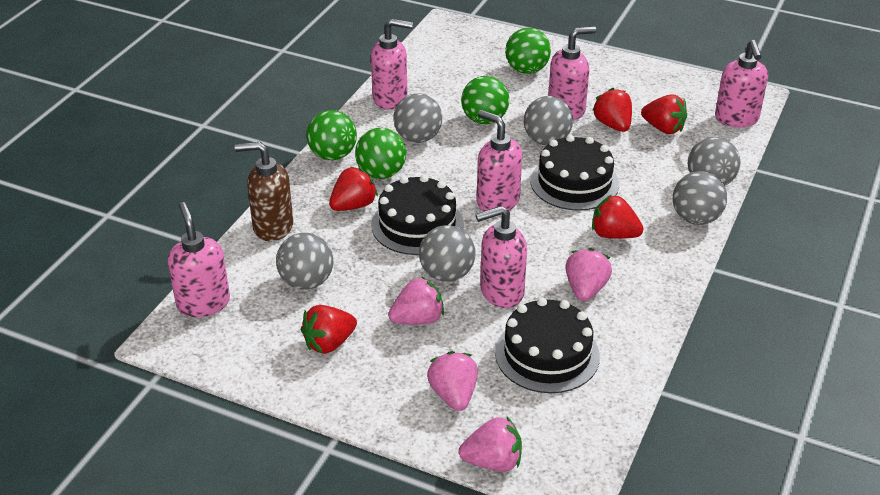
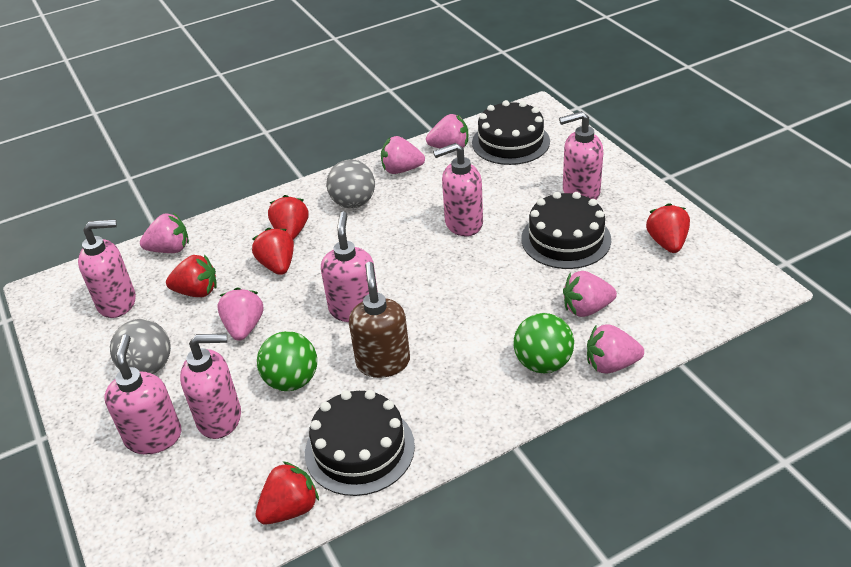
green ball: [306,110,357,160] [355,128,406,179] [461,76,509,124] [505,28,551,74] = 4 -> [257,331,317,391] [514,313,574,373] = 2
grey ball: [276,233,333,290] [393,93,442,143] [419,225,476,282] [524,96,573,145] [673,171,727,225] [688,137,741,186] = 6 -> [110,319,171,374] [327,159,375,208] = 2
pink strawberry: [388,276,444,325] [427,351,478,411] [459,417,522,472] [565,248,612,301] = 4 -> [140,213,189,253] [217,288,263,341] [381,136,425,174] [426,114,468,151] [563,271,617,317] [587,324,644,374] = 6

